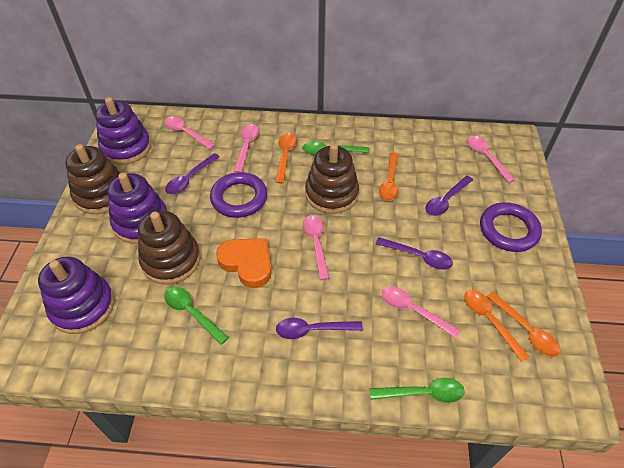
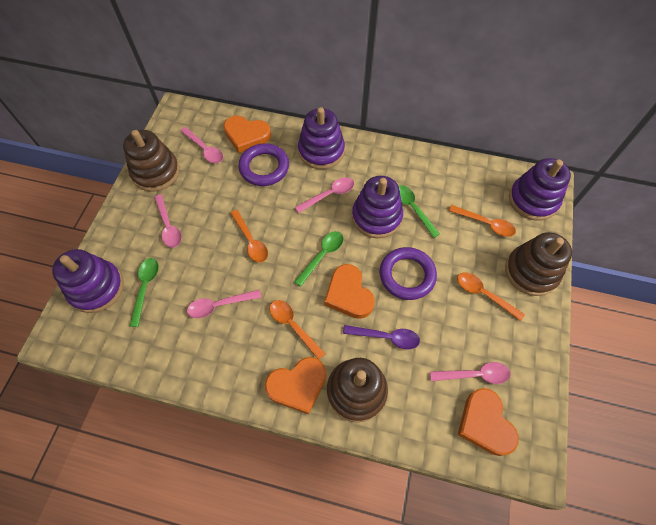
orange heart: [216,238,272,288] = 1 -> [223,116,271,153] [265,357,326,414] [324,264,375,319] [458,388,519,456] = 4
purple spoon: [165,153,219,194] [276,318,363,339] [376,237,453,270] [426,176,473,216] = 4 -> [343,325,420,349] = 1
purple stacking toy: [38,257,114,334] [95,97,151,165] [107,172,167,244] = 3 -> [52,249,124,313] [298,107,345,169] [352,176,403,238] [509,158,571,221] = 4

